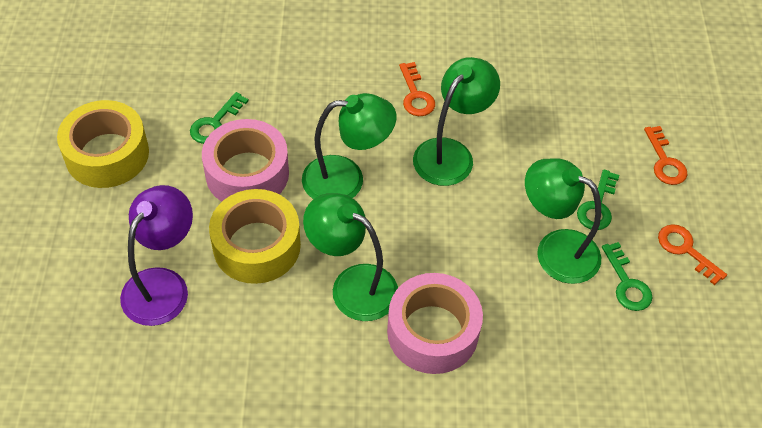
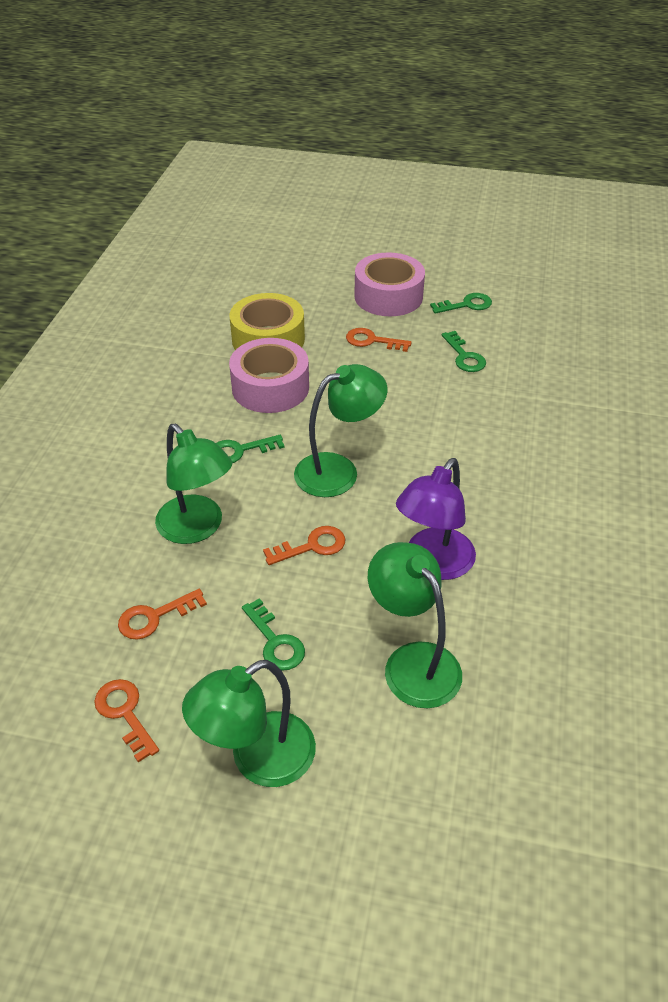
green key: [190,92,249,144] [577,169,619,230] [602,242,653,311] = 3 -> [216,435,285,463] [242,598,305,671] [430,293,492,314] [442,331,486,372] = 4
orange key: [399,62,435,116] [644,126,688,185] [658,224,727,285] = 3 -> [94,679,159,763] [118,589,207,640] [263,526,345,565] [346,328,412,352] = 4
yellow tape: [57,100,149,188] [209,189,301,284] = 2 -> [229,293,305,350] = 1

